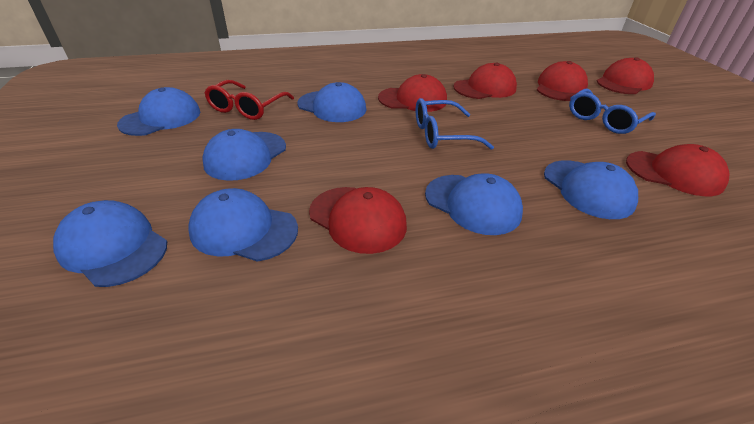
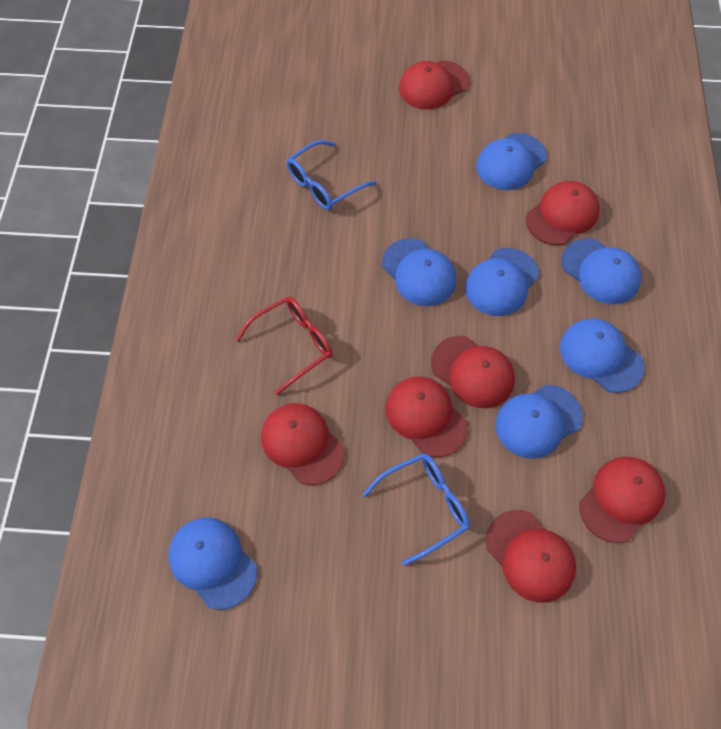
red cap: [309,187,407,254] [378,74,447,112] [453,62,517,99] [537,61,588,101] [597,57,654,94] [626,144,730,196] = 6 -> [261,403,345,485] [386,377,468,457] [399,60,469,110] [431,336,515,408] [486,510,576,603] [526,181,599,245] [579,457,665,543] = 7

